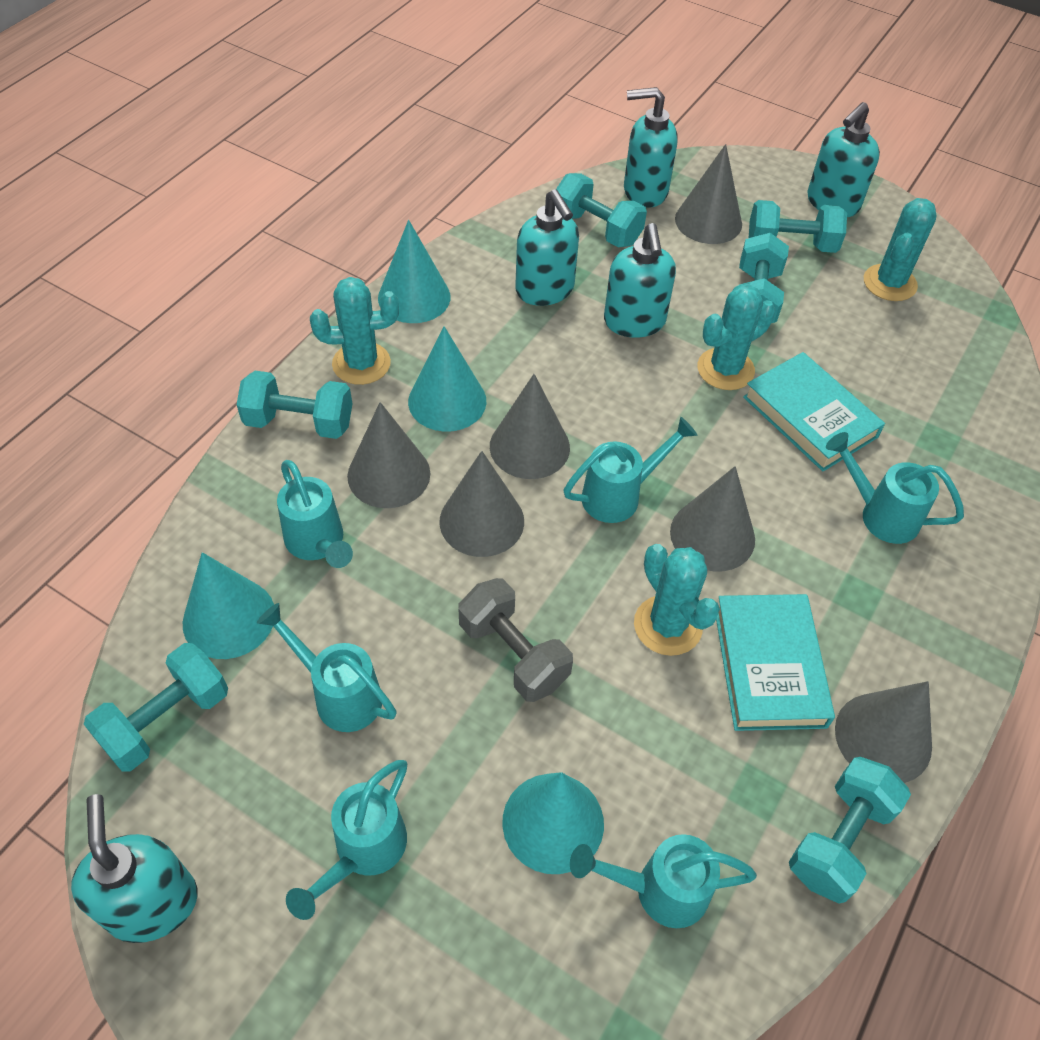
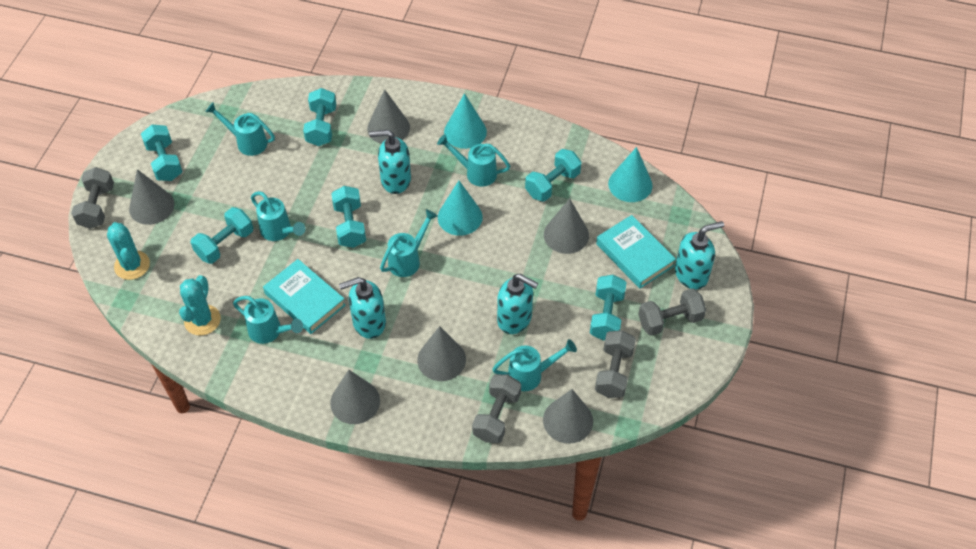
grey dumbbell: [458,578,573,702] = 1 -> [71,167,114,229] [472,374,521,443] [595,330,636,398] [638,288,706,336] = 4
turquoise cactus: [310,277,399,385] [634,544,720,656] [697,284,775,390] [864,198,937,301] = 4 -> [107,222,150,280] [179,275,221,336] = 2
turquoise cone: [183,552,274,659] [378,220,450,323] [408,326,486,432] [502,772,604,874] = 4 -> [438,181,483,236] [444,93,487,149] [608,147,653,202] = 3
turquoise soap dispenser: [71,794,198,943] [515,190,579,306] [604,223,676,338] [624,87,677,208] [807,102,880,217] = 5 -> [339,277,386,339] [369,130,411,194] [497,274,539,334] [675,221,724,289] = 4

